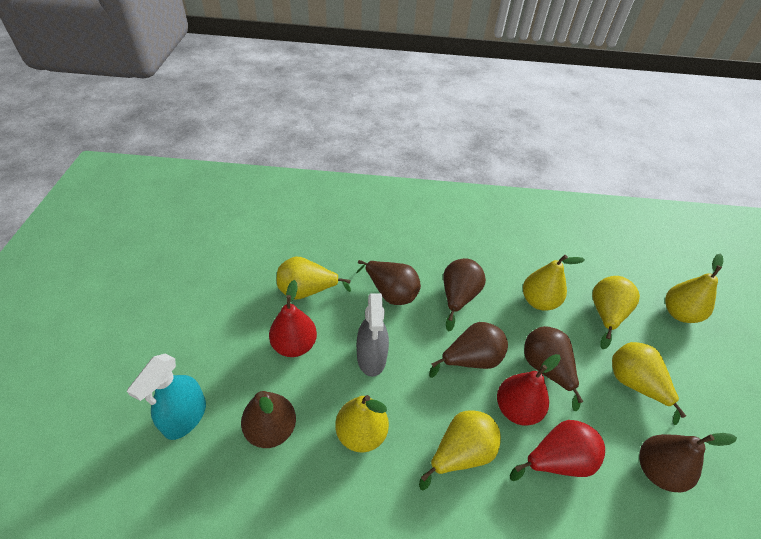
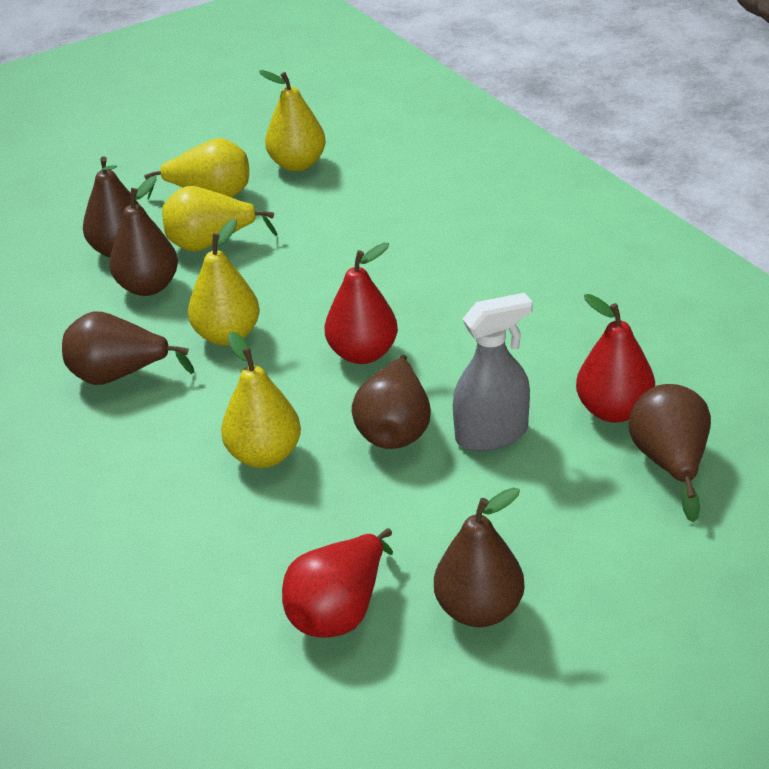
turquoise spray bottle: [127,354,206,440] = 1 -> none = 0
yellow pear: [277,256,351,299] [335,395,389,452] [419,411,501,491] [523,255,585,311] [592,276,640,349] [612,342,686,425] [665,254,723,323] = 7 -> [144,138,249,200] [162,186,277,252] [188,219,260,346] [221,332,301,468] [259,70,326,171] = 5

